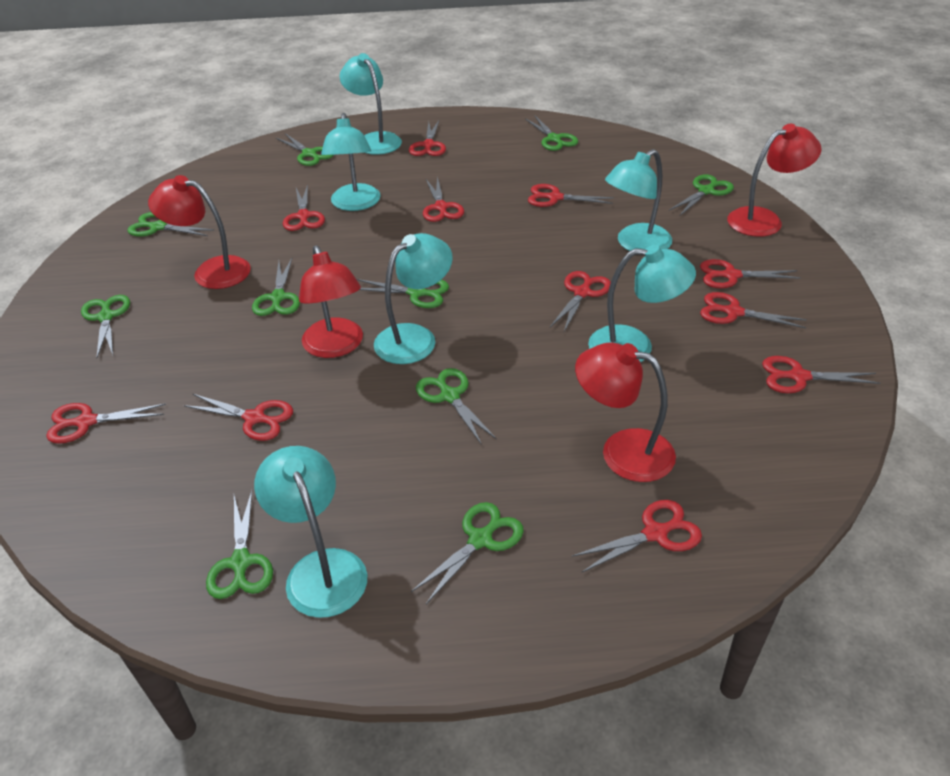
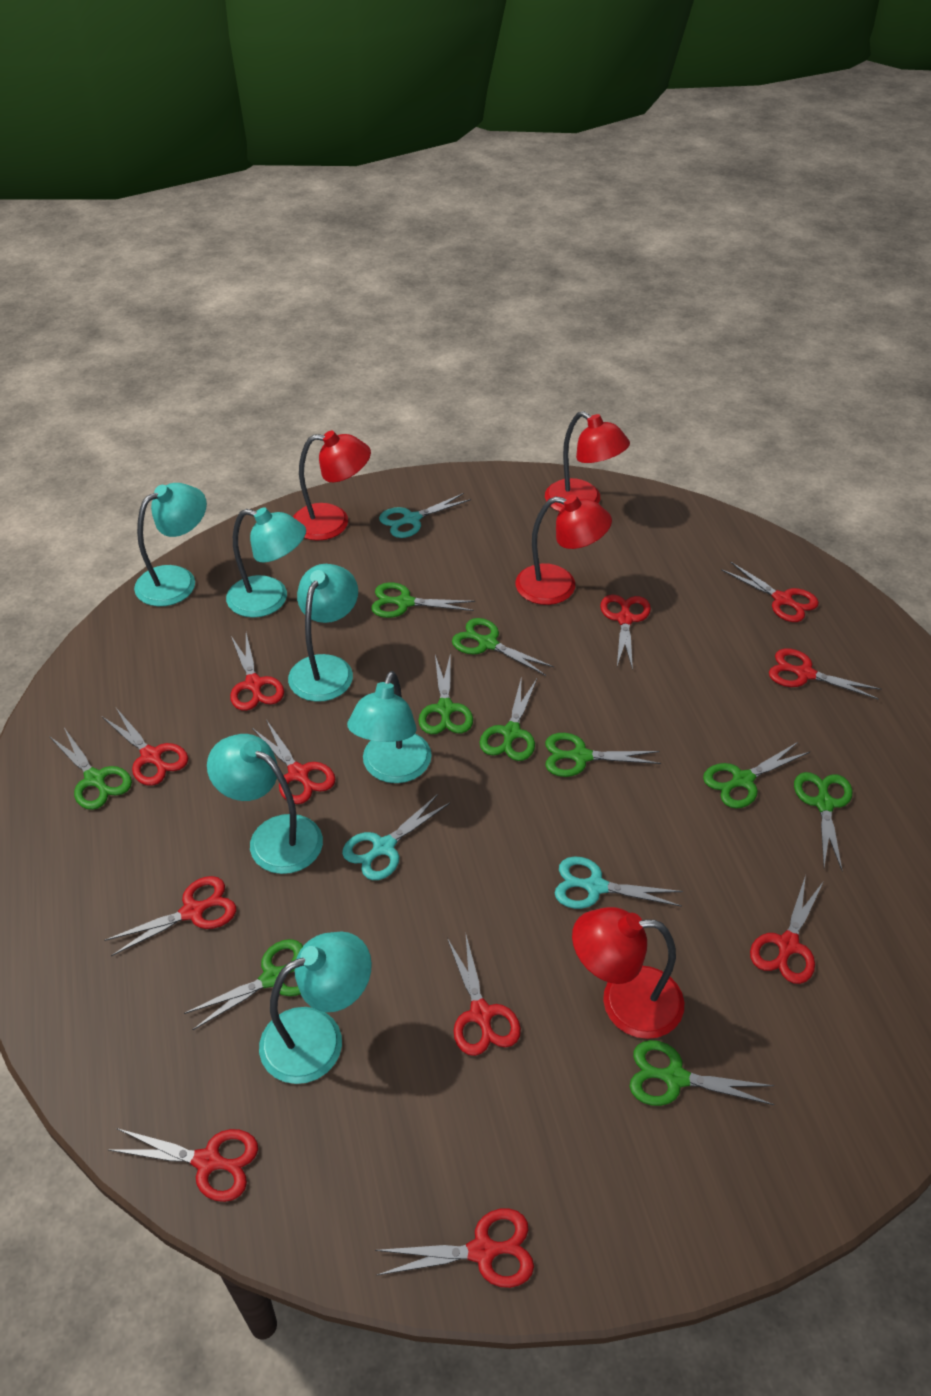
turquoise scissors: none = 0 -> [342,794,450,880] [379,493,471,538] [555,856,683,909] = 3

